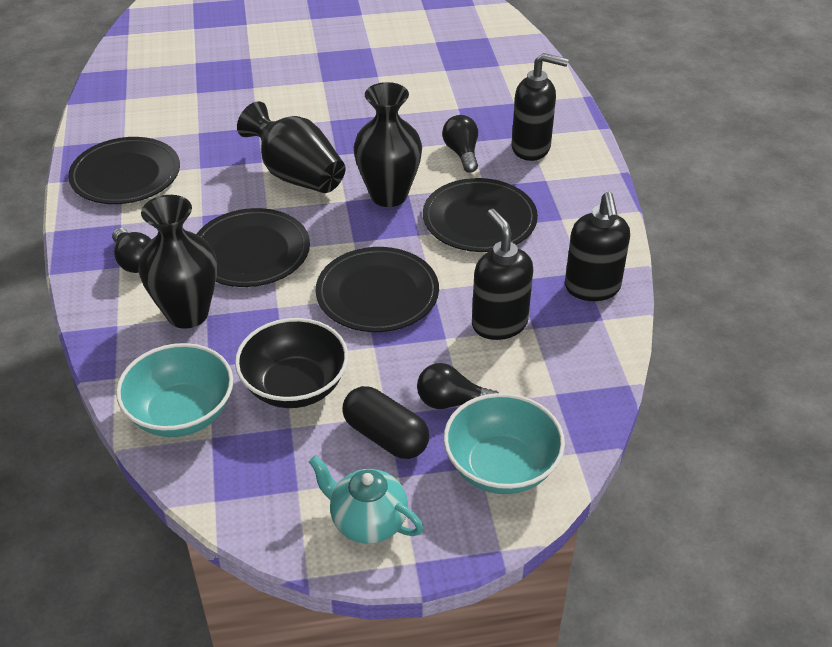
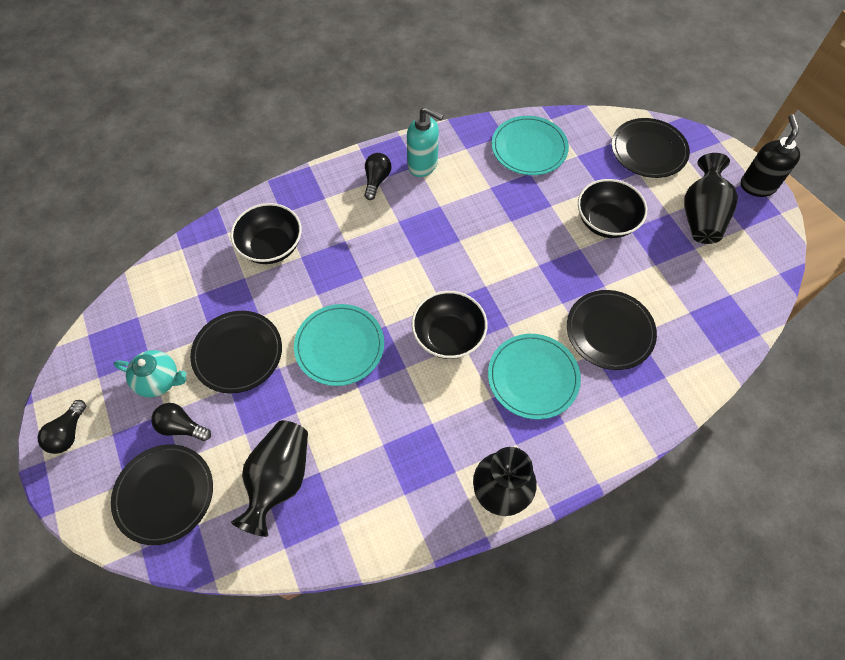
black bowl: [235,318,348,408] = 1 -> [231,203,302,264] [412,291,487,359] [578,179,647,238] = 3
black capsule: [343,386,429,459] = 1 -> none = 0
black soap dispenser: [472,209,533,340] [511,53,569,161] [565,192,630,301] = 3 -> [741,114,800,197] = 1
turquoise bowl: [116,343,233,437] [444,393,565,494] = 2 -> none = 0
turquoise plate: none = 0 -> [294,304,384,386] [488,334,581,419] [492,116,569,175] = 3
turquoise soap dispenser: none = 0 -> [407,106,444,177] = 1

